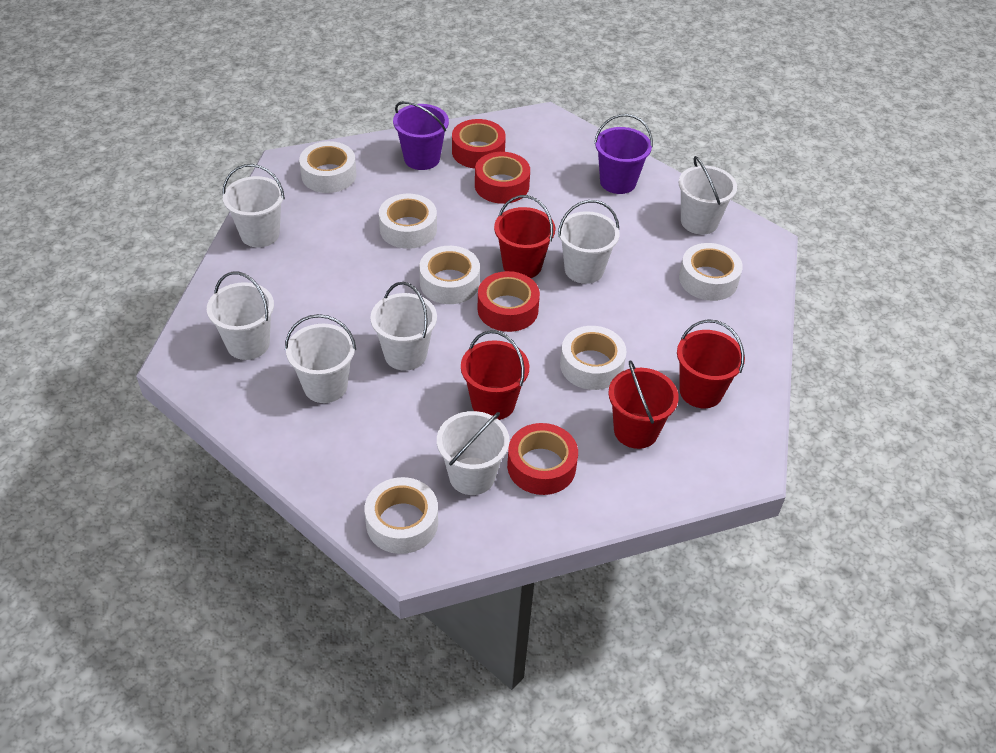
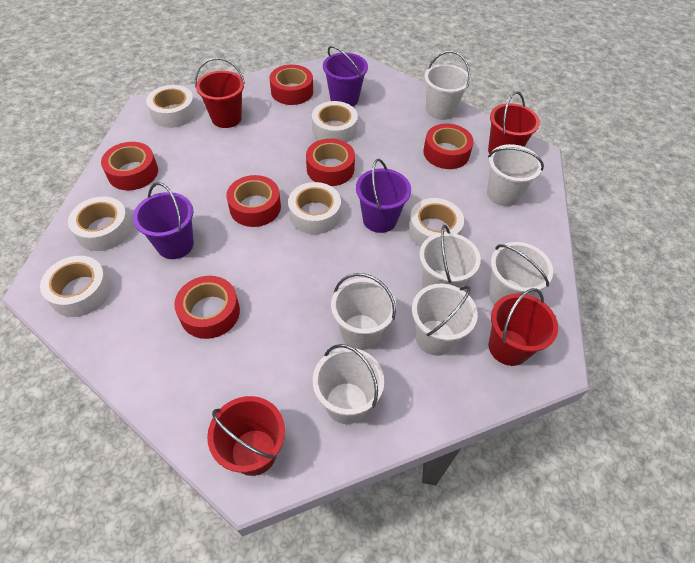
purple bucket: [393,101,449,170] [594,114,653,194] = 2 -> [133,182,194,259] [323,46,368,107] [356,159,411,233] = 3
red tape: [452,119,506,169] [475,152,530,204] [477,271,540,332] [507,423,578,495] = 4 -> [101,142,158,190] [174,276,240,339] [226,175,281,227] [270,65,313,105] [306,138,355,186] [423,124,474,169] = 6

